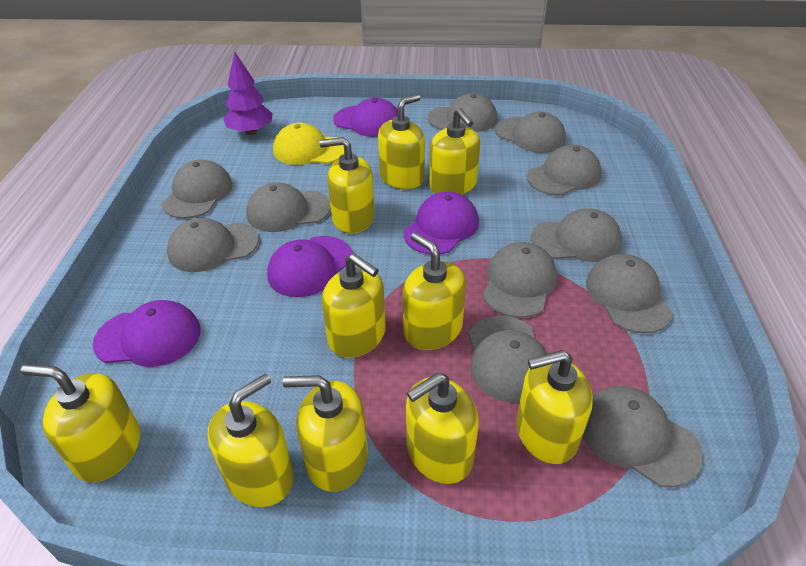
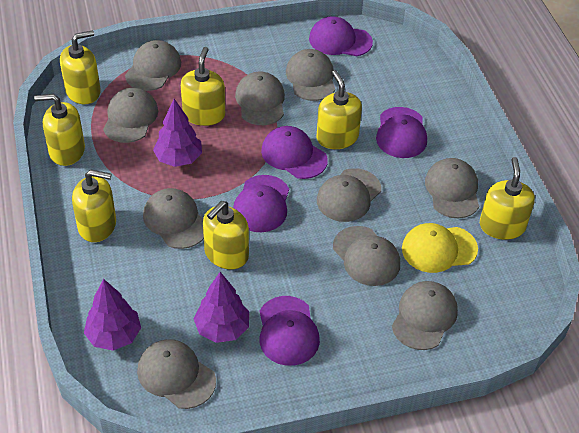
grey cap: [161,160,233,219] [167,218,259,272] [246,182,331,232] [428,93,497,132] [469,316,547,403] [483,242,557,318] [495,112,566,153] [527,145,602,196] [531,208,622,262] [582,386,703,488] [586,254,673,334] = 11 -> [103,88,158,143] [125,40,181,91] [137,339,216,409] [143,188,204,249] [235,71,285,125] [286,49,335,101] [317,168,381,222] [333,226,400,286] [392,281,458,350] [425,158,479,218] = 10
purple cap: [92,300,201,367] [267,236,353,297] [333,98,398,137] [404,192,479,255] = 4 -> [233,175,289,232] [260,296,320,366] [261,126,328,179] [309,16,373,56] [376,107,427,158] = 5
purple tree: [223,51,273,135] = 1 -> [84,279,141,351] [153,99,202,167] [194,272,249,343] = 3
yellow soap dispenser: [21,364,140,482] [208,373,294,507] [283,375,368,492] [319,137,375,234] [322,253,385,358] [378,94,425,190] [403,232,466,350] [406,373,479,484] [429,108,480,195] [516,350,593,464] = 10 -> [34,94,85,166] [60,30,101,104] [72,170,116,242] [181,47,225,126] [203,201,249,269] [316,70,362,149] [480,157,535,240] = 7

